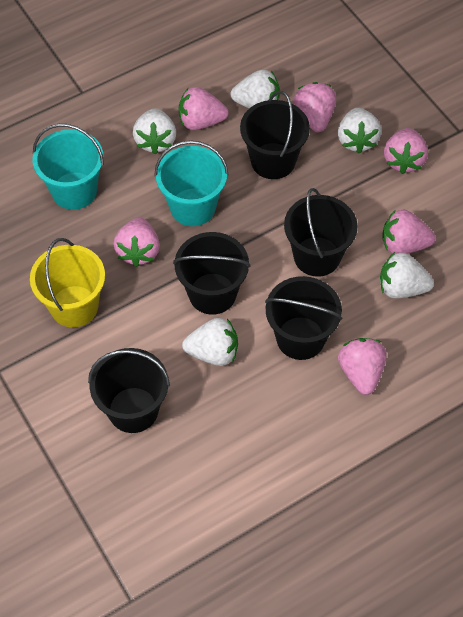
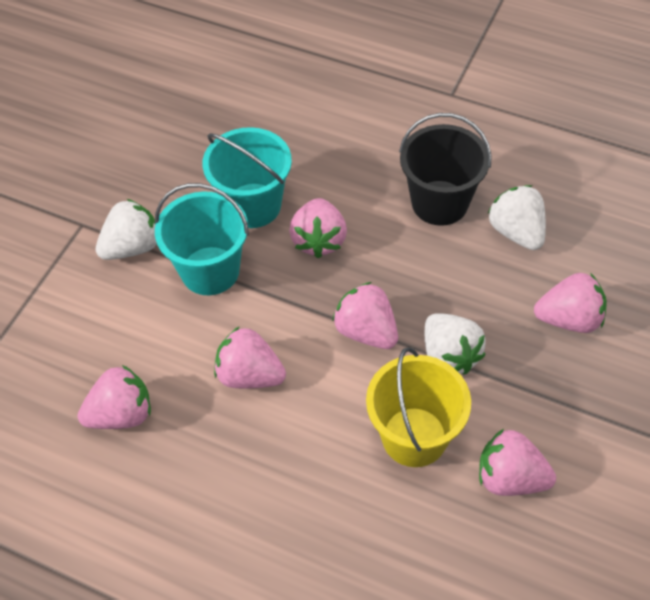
black bucket: [88,348,170,433] [173,232,251,315] [240,91,310,179] [265,276,342,360] [284,188,358,277] = 5 -> [399,113,492,226] = 1
white strawberry: [133,108,176,154] [182,318,238,366] [231,69,280,108] [338,108,381,154] [380,252,434,298] = 5 -> [96,199,157,260] [425,313,486,375] [488,185,546,250] = 3

